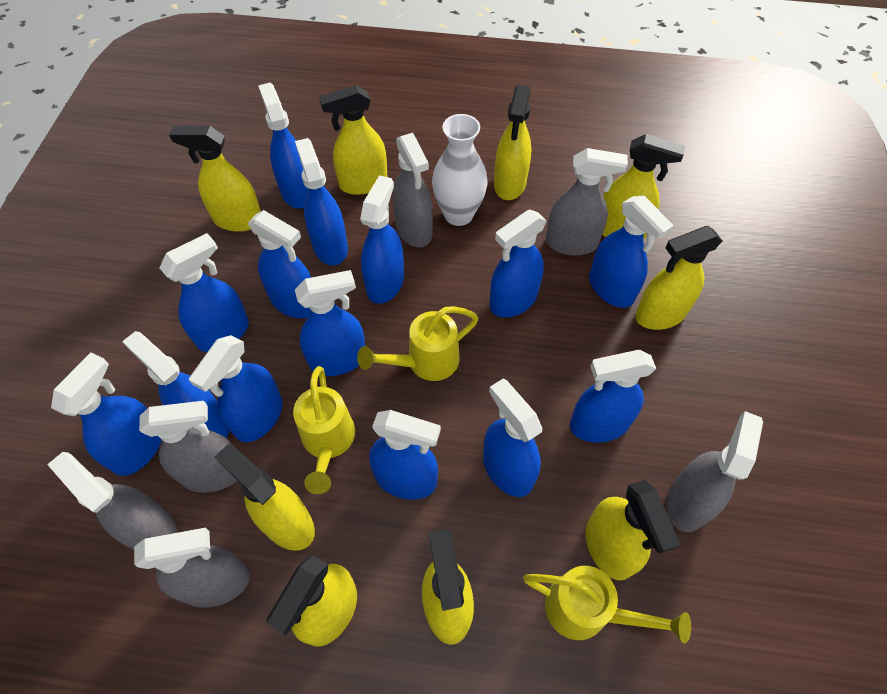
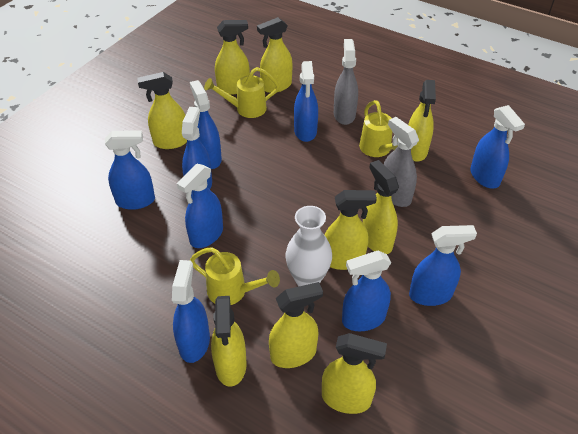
blue spray bottle: [51,352,162,476] [122,331,229,438] [159,233,249,352] [189,335,282,442] [248,210,311,318] [258,83,308,209] [295,138,348,265] [295,270,365,376] [360,175,404,304] [369,410,441,500] [483,379,542,497] [489,210,547,317] [570,350,656,443] [589,196,674,308] = 14 -> [105,131,155,210] [172,260,210,363] [177,164,223,248] [182,107,212,196] [190,80,222,169] [294,61,318,142] [342,251,391,331] [409,225,477,306] [470,105,525,189] = 9
grey spray bottle: [47,452,177,550] [134,528,250,608] [139,401,237,493] [393,133,433,248] [546,148,628,256] [667,411,763,532] = 6 -> [334,39,358,125] [384,117,419,207] = 2

